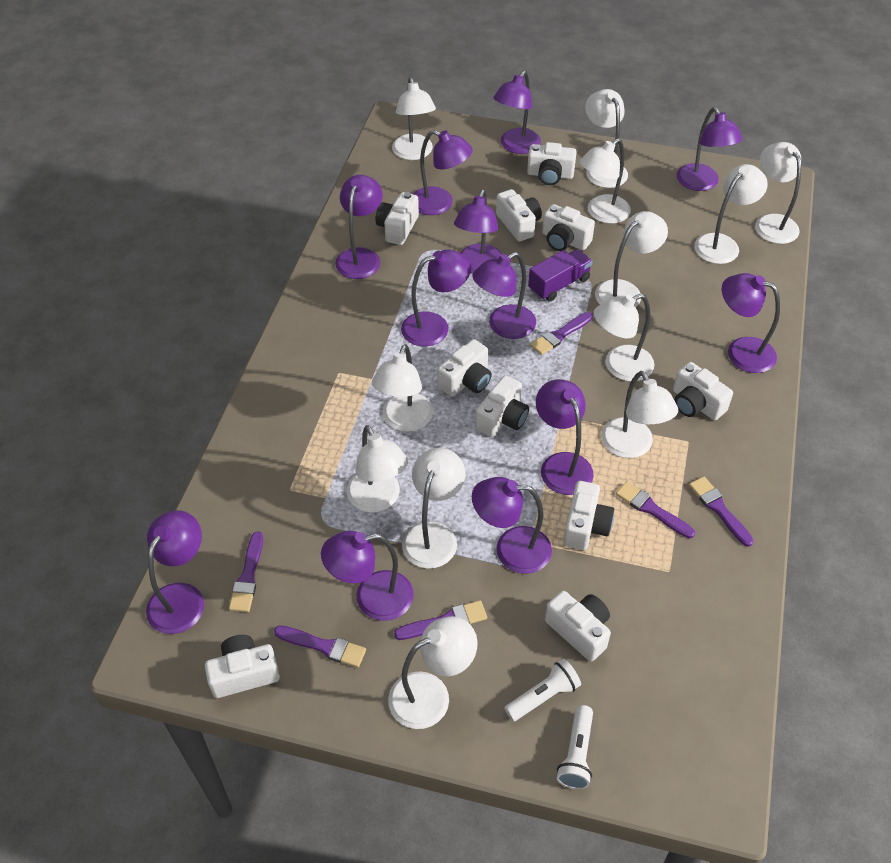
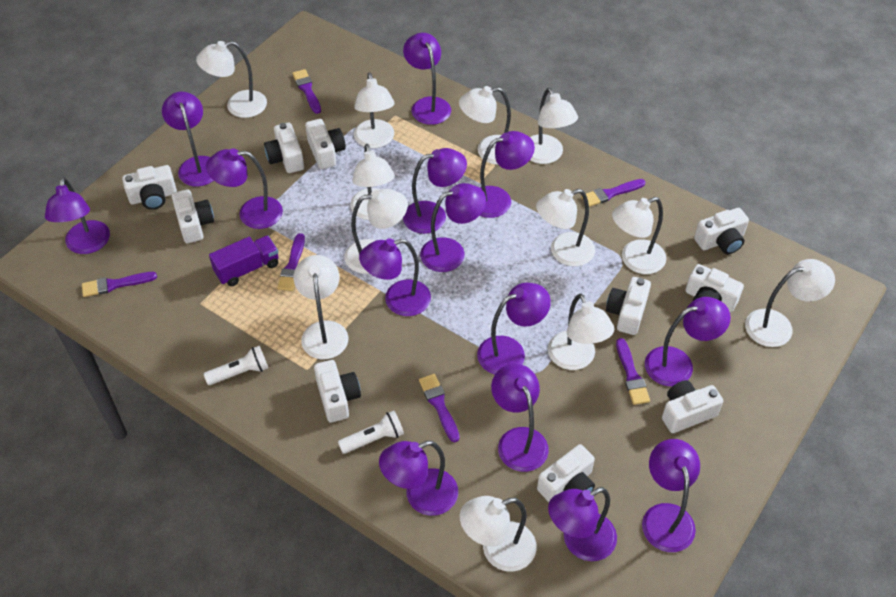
purple lamp: [146,510,204,634] [321,531,414,621] [335,175,383,279] [401,250,471,347] [413,130,473,215] [454,189,502,274] [472,252,536,339] [472,477,552,574] [493,71,541,154] [536,379,594,495] [676,107,742,191] [722,273,780,373] = 12 -> [45,177,110,254] [162,91,214,187] [206,148,283,229] [359,238,431,316] [379,441,458,516] [403,33,451,125] [403,148,467,234] [420,183,486,272] [477,283,551,375] [480,131,535,218] [491,364,549,472] [548,487,617,561] [642,439,700,552] [645,297,731,387] = 14

